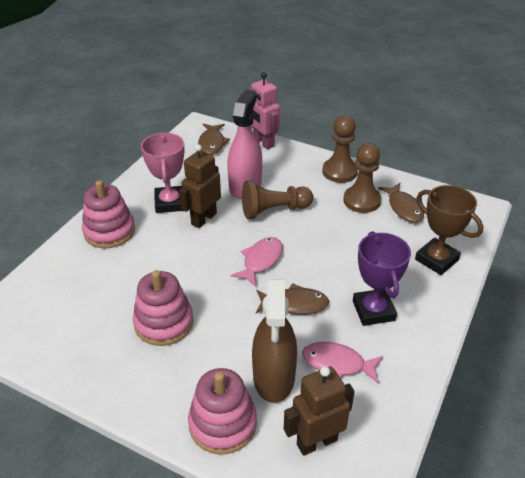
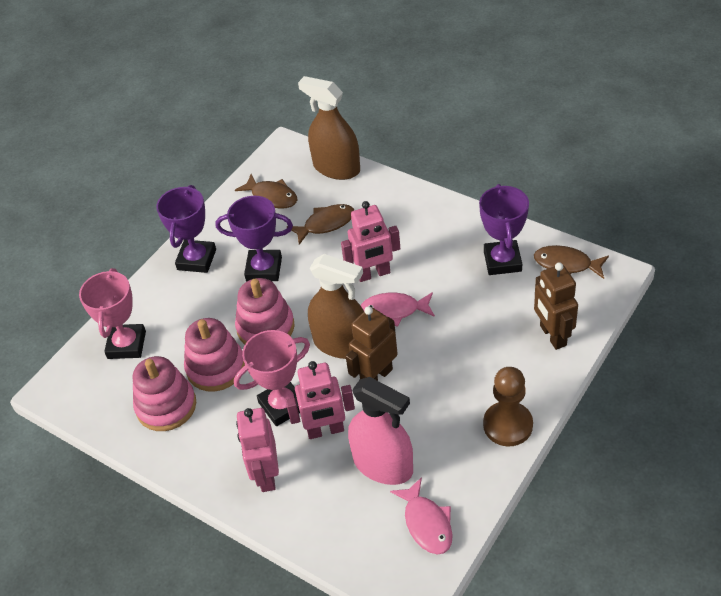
brown pawn: [242,180,313,219] [322,116,358,183] [343,143,381,213] = 3 -> [483,367,533,446] = 1
brown spray bottle: [252,279,297,403] = 1 -> [298,76,360,180] [308,254,364,359] = 2
brown trophy: [415,185,484,275] = 1 -> none = 0
pink robot: [251,72,280,149] = 1 -> [236,408,279,492] [286,361,355,439] [341,201,400,282] = 3
pink trophy: [141,133,184,213] = 1 -> [79,268,146,359] [234,330,310,426] = 2
purple trophy: [353,231,411,326] = 1 -> [156,185,216,273] [216,196,293,281] [479,184,529,275] = 3

